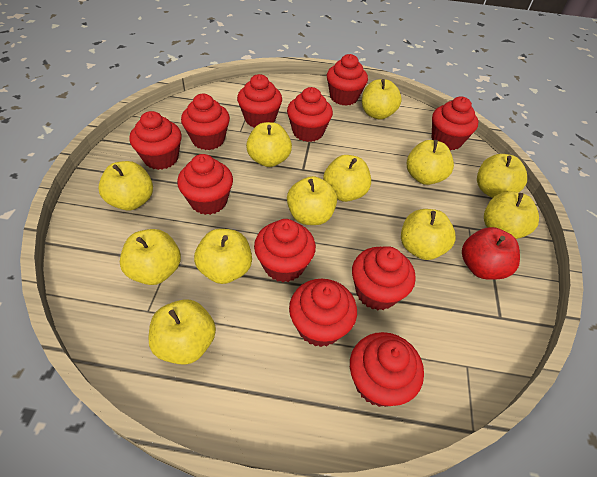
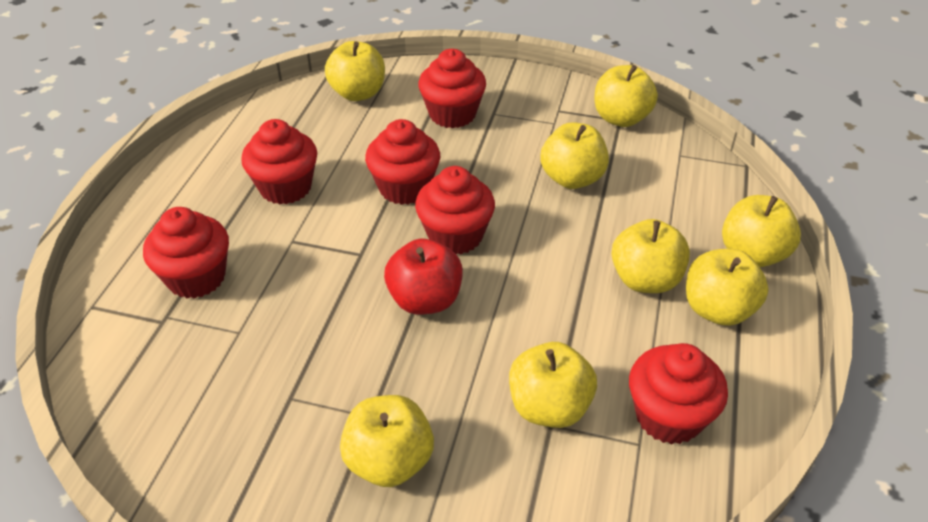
red cupcake: [129,111,182,170] [177,154,233,215] [181,94,230,150] [237,74,282,128] [254,219,316,282] [287,87,333,142] [289,279,357,347] [327,54,368,106] [350,332,424,407] [352,246,416,310] [432,96,478,150] = 11 -> [143,207,229,299] [241,119,317,204] [365,119,440,205] [415,166,495,254] [418,49,486,128] [629,343,728,445] = 6
yellow apple: [98,161,153,211] [120,229,181,285] [148,299,216,365] [194,229,252,284] [246,122,292,167] [287,176,337,225] [323,155,371,202] [362,79,402,120] [401,209,456,260] [407,140,454,185] [477,154,527,198] [484,191,539,239] = 12 -> [325,41,385,101] [340,395,434,487] [509,342,597,428] [540,122,609,189] [594,65,658,127] [611,219,690,293] [686,249,769,326] [722,195,801,267] = 8

